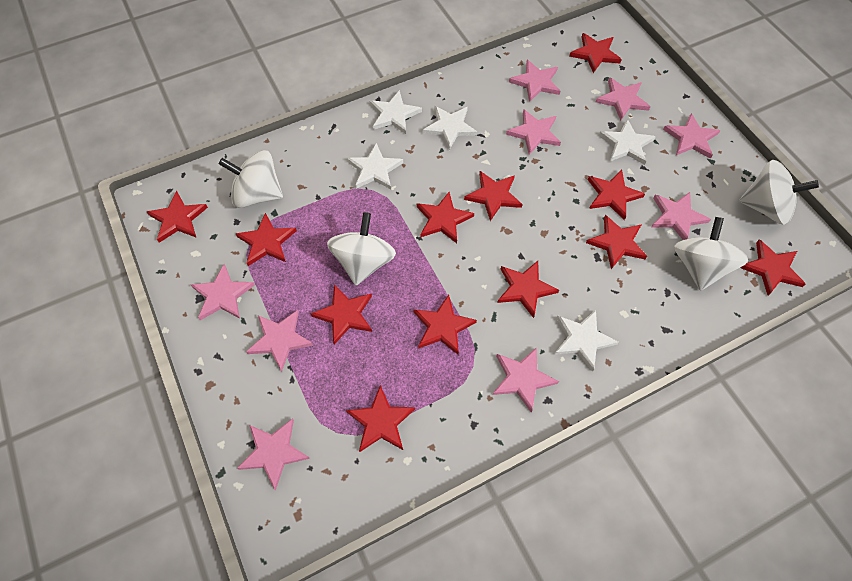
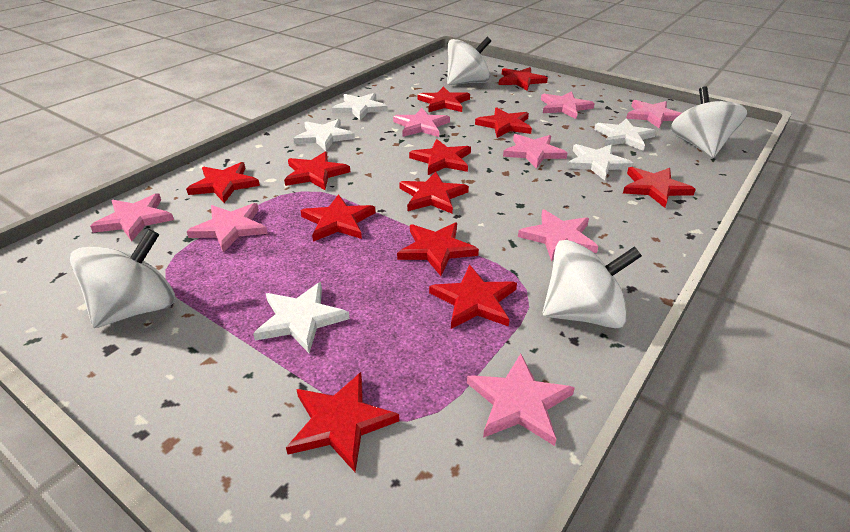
pink star: [191,264,255,320] [237,418,310,490] [246,310,313,372] [493,347,559,413] [506,109,561,155] [509,60,560,102] [596,77,650,121] [652,192,711,240] [663,113,721,159] = 9 -> [90,193,174,242] [187,203,268,253] [393,108,450,137] [467,354,575,446] [503,134,567,169] [518,209,598,261] [541,91,595,119] [626,100,682,128] = 8

